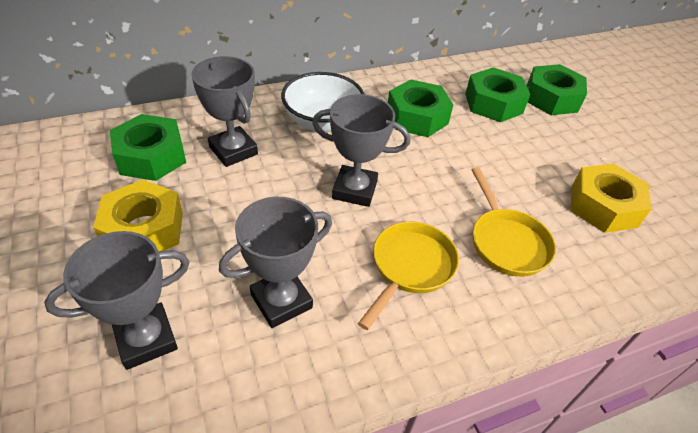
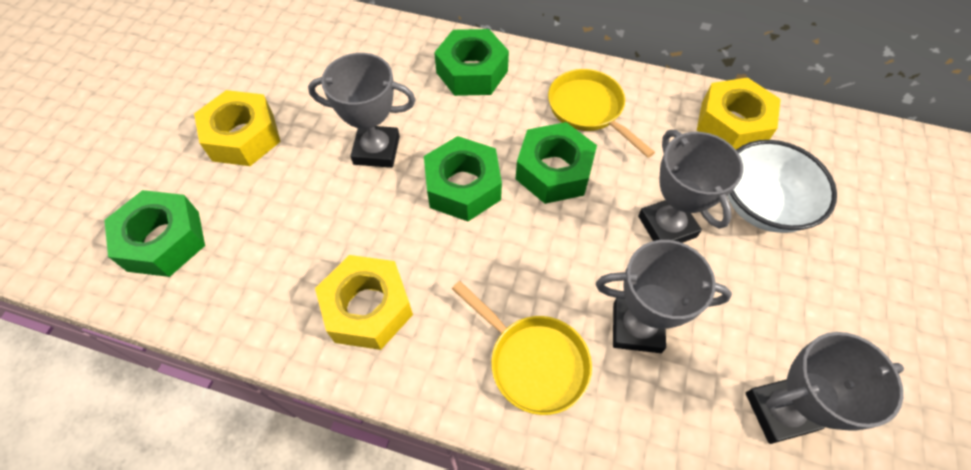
yellow nut: [93,180,183,251] [571,164,652,233] = 2 -> [194,90,281,166] [315,255,413,350] [697,77,781,150] = 3

